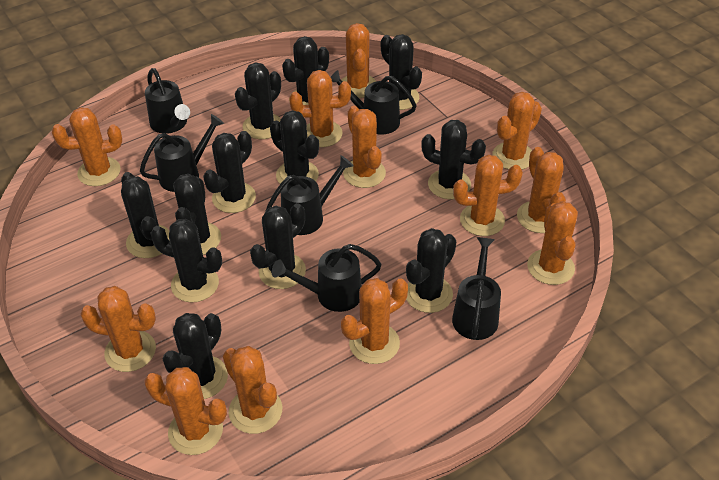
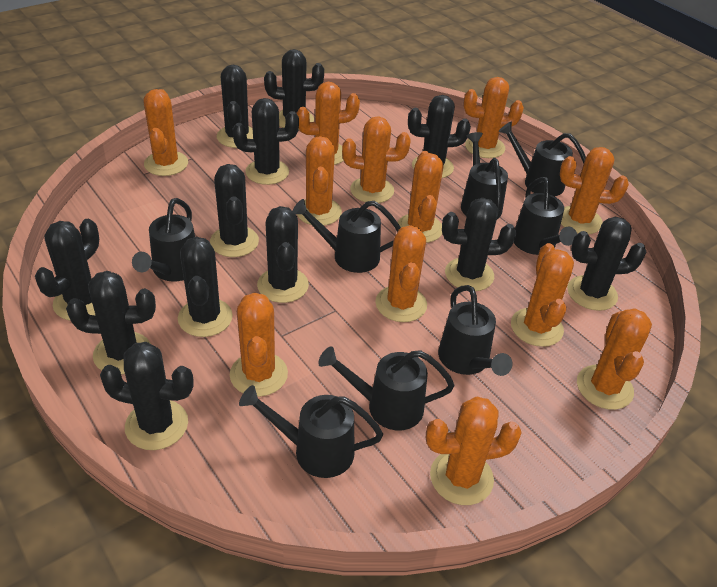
black watering can: [140,114,224,192] [145,68,190,134] [266,156,354,235] [272,244,382,312] [331,70,417,135] [452,237,501,340] = 6 -> [132,198,195,282] [239,385,383,478] [292,199,401,273] [318,346,454,430] [438,285,512,376] [461,132,508,219] [498,121,586,196] [514,177,577,255] = 8

